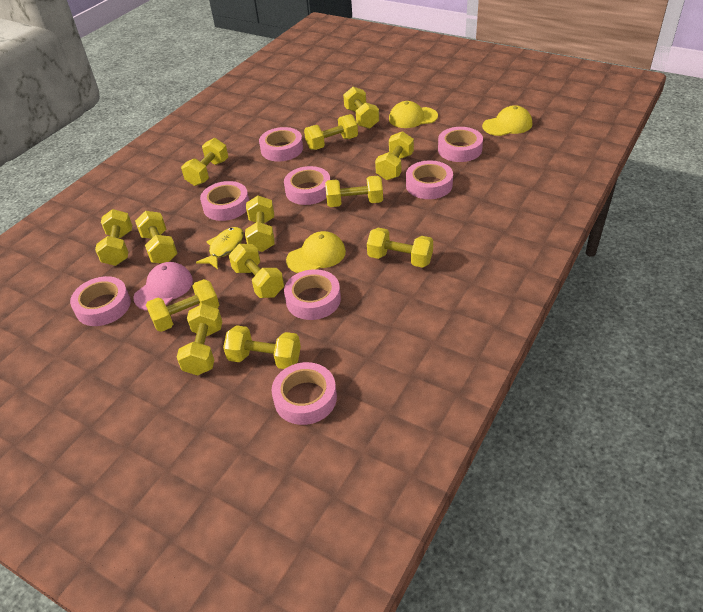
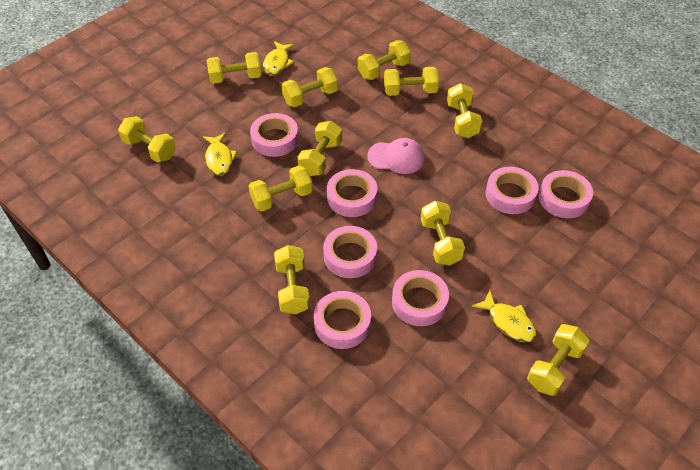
pink tape: [70,276,131,326] [200,181,249,221] [259,127,303,161] [272,362,337,425] [284,166,330,205] [284,269,341,320] [406,160,453,199] [438,127,483,162] = 8 -> [250,113,298,157] [314,291,371,349] [323,226,377,278] [327,169,377,217] [392,270,449,326] [485,167,539,214] [539,170,593,218] = 7
yellow cap: [286,231,346,273] [389,101,438,128] [482,105,532,136] = 3 -> none = 0
yellow dumbbell: [95,209,132,266] [135,211,178,263] [146,279,219,332] [177,304,222,375] [181,138,228,186] [223,325,301,369] [229,244,284,298] [245,196,275,252] [304,114,358,150] [325,176,383,207] [343,87,379,129] [367,228,433,268] [375,131,414,180] = 13 -> [118,116,176,163] [207,52,262,84] [249,165,313,211] [274,245,310,314] [282,67,338,107] [298,121,342,176] [358,40,411,80] [384,67,439,96] [420,201,465,265] [447,83,482,138] [527,324,590,396] = 11
yellow fish: [196,227,244,269] = 1 -> [203,133,238,175] [263,41,294,76] [472,290,537,342] = 3

